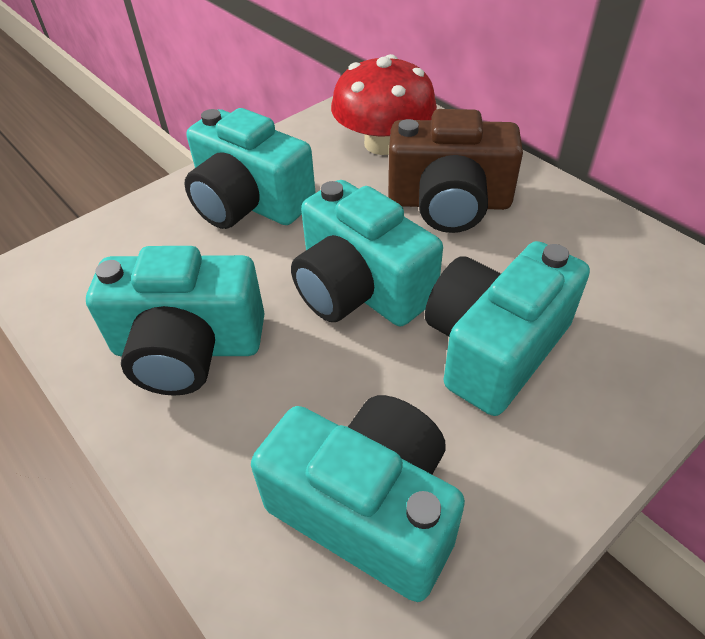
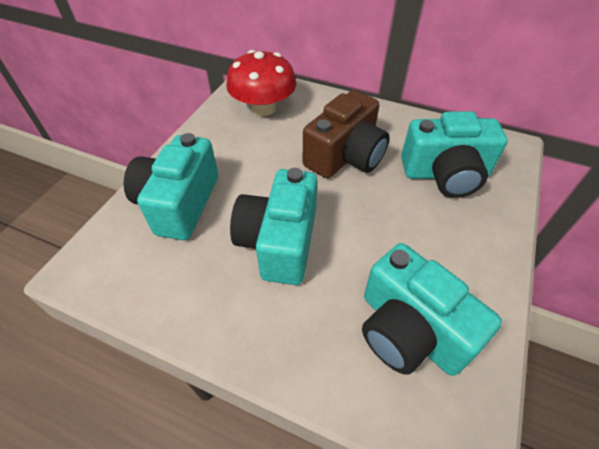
turquoise camera: [86,246,265,396] [184,108,316,229] [251,395,465,602] [291,180,443,326] [425,241,590,416] = 5 -> [124,133,218,240] [230,168,318,285] [362,243,502,376] [401,111,508,198] = 4

